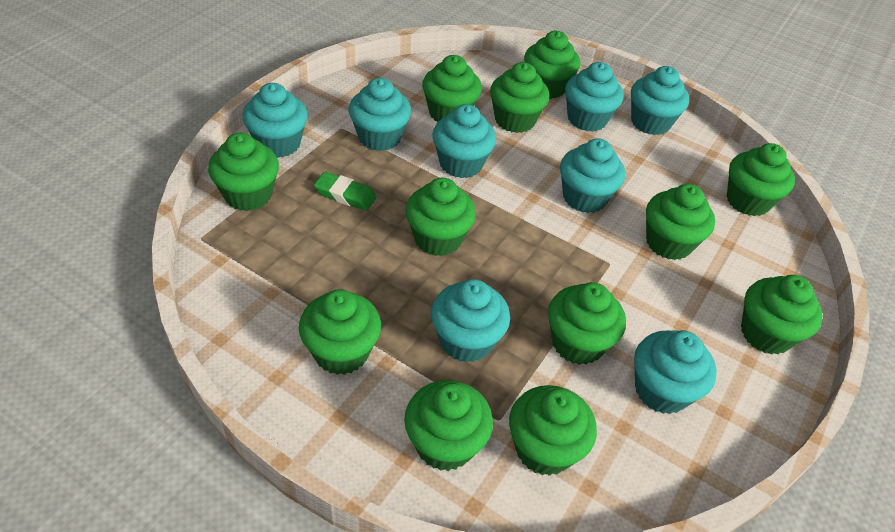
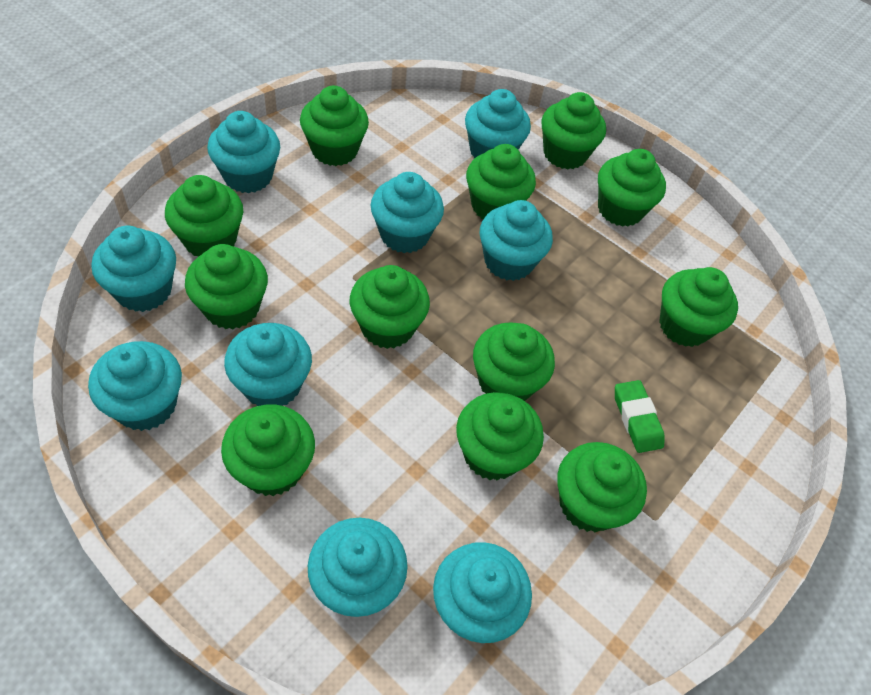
turquoise cupcake: [242,83,308,158] [349,78,411,151] [431,279,510,363] [433,104,496,178] [560,138,625,213] [565,62,624,132] [631,66,689,135] [634,330,717,414] = 8 -> [88,341,182,431] [92,226,176,312] [207,111,280,193] [224,323,312,406] [308,518,408,617] [370,172,444,253] [433,542,532,643] [465,89,531,159] [480,200,553,281] = 9

